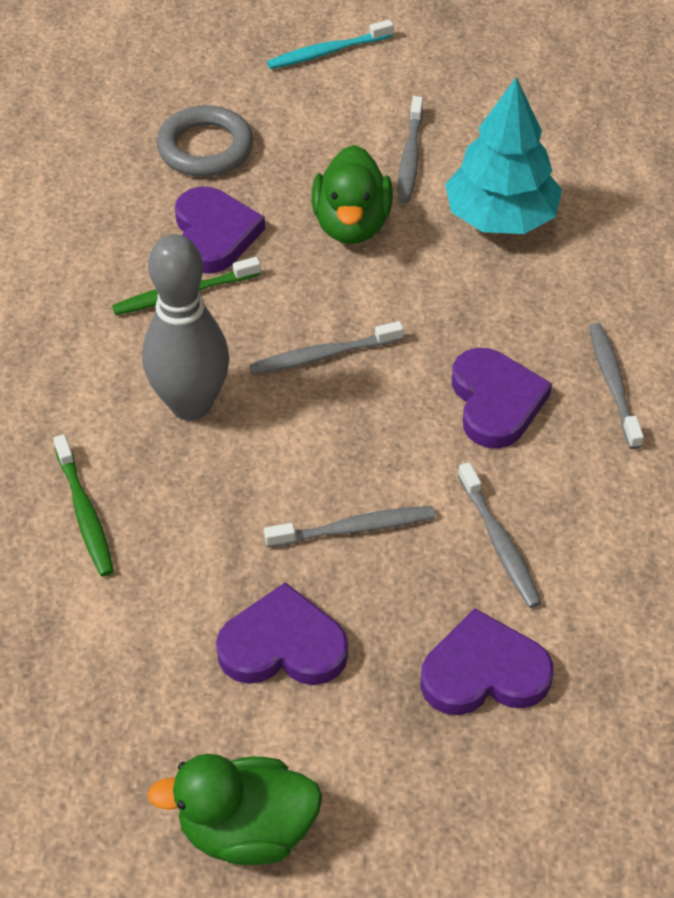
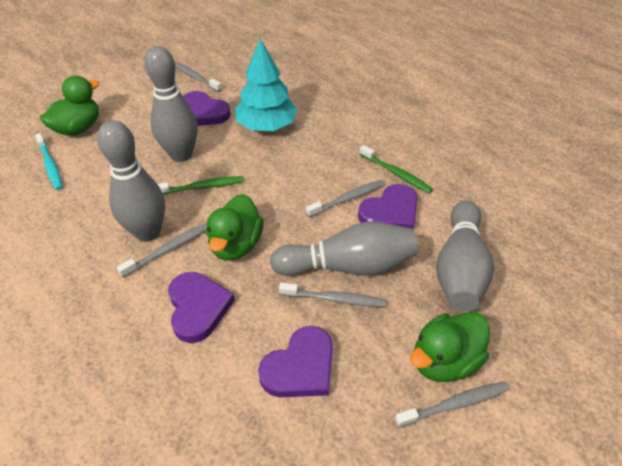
green duck: [147,754,323,865] [311,145,393,244] = 2 -> [40,75,99,136] [206,194,264,260] [410,312,490,382] = 3
grey bowling pin: [142,234,230,421] = 1 -> [97,120,165,242] [144,46,198,162] [270,222,418,276] [436,201,494,312] = 4
grey ring: [156,105,253,177] = 1 -> none = 0

